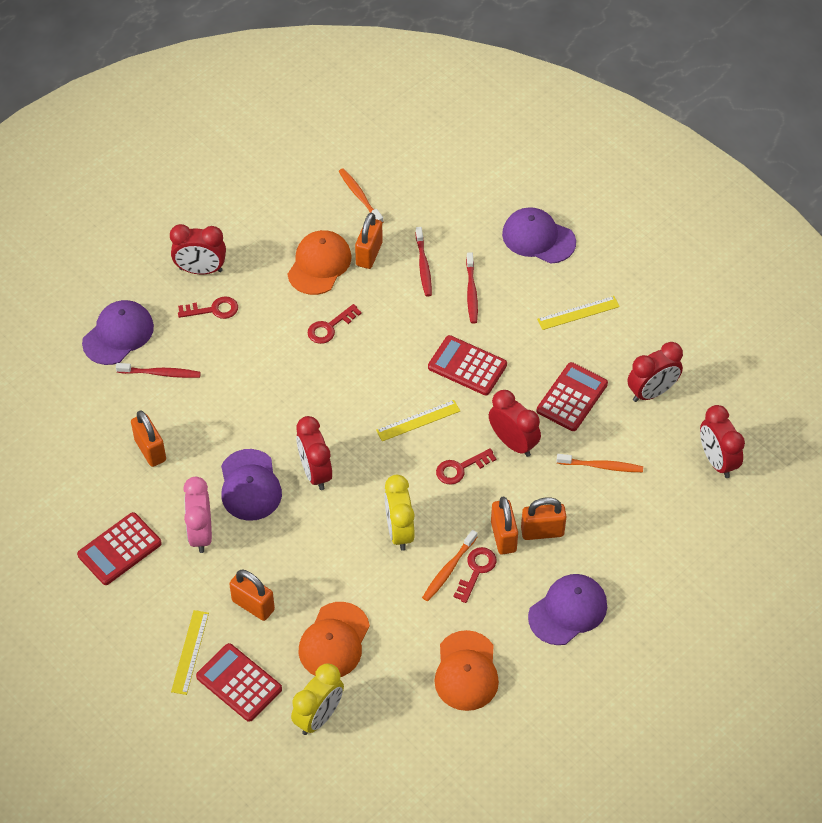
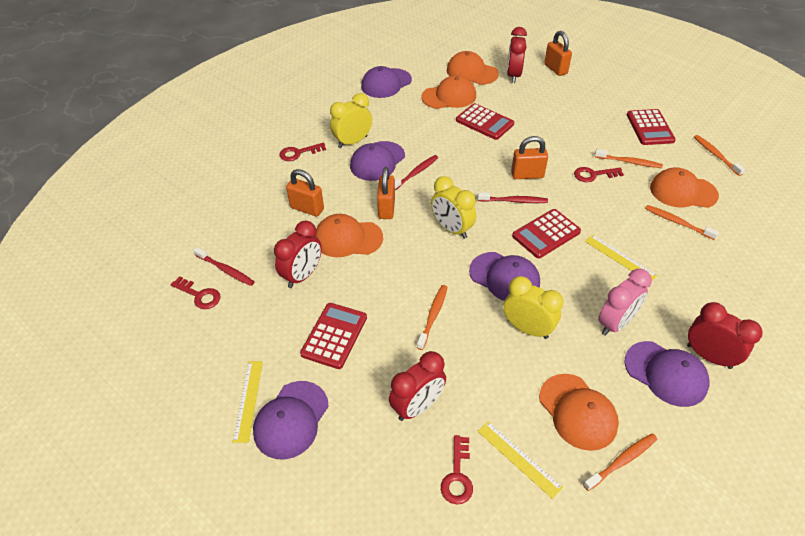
orange cap: [288,230,351,295] [299,602,370,677] [434,630,499,711] = 3 -> [315,214,383,257] [421,75,476,109] [447,51,499,85] [539,374,619,451] [650,167,719,208] = 5
orange padlock: [131,410,166,467] [229,569,275,621] [355,213,383,269] [491,497,518,555] [521,498,566,540] = 5 -> [286,169,324,217] [377,167,395,219] [511,136,548,179] [544,31,572,76] = 4
orange toothbrush: [339,168,384,223] [422,530,477,601] [556,454,643,472] = 3 -> [417,285,448,350] [583,433,657,491] [595,149,663,168] [645,205,719,240] [694,135,745,176] = 5
purple cap: [82,300,154,365] [221,449,282,521] [502,207,576,264] [528,574,607,645] = 4 -> [253,381,329,460] [350,141,405,181] [361,66,412,98] [469,252,540,301] [624,341,710,407] = 5
red clock: [170,224,226,274] [296,416,332,490] [489,390,541,457] [627,342,683,402] [700,405,745,478] = 5 -> [274,221,322,288] [389,351,446,421] [507,27,527,83] [687,302,763,369] = 4
yellow clock: [291,663,344,735] [385,475,415,551] = 2 -> [330,93,372,148] [431,176,476,239] [503,276,564,339] = 3

